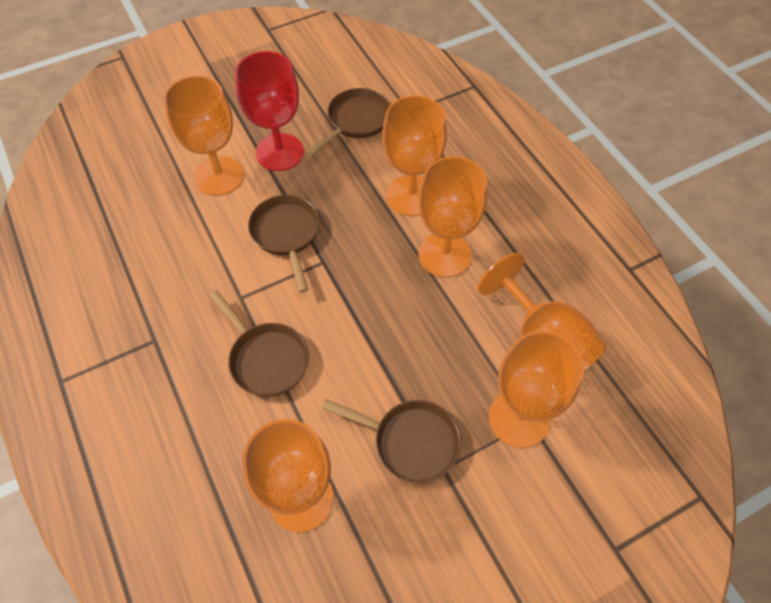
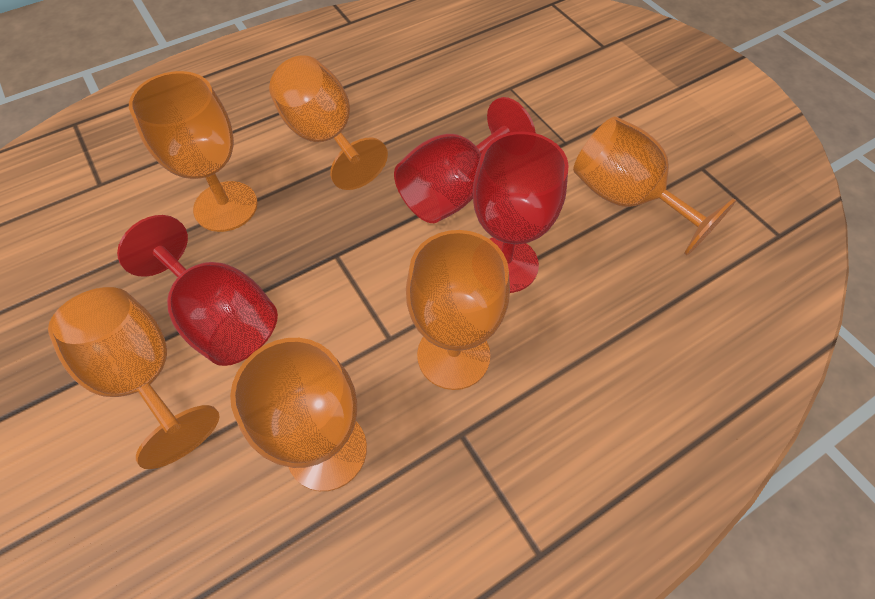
brown pan: [209,291,309,397] [248,195,320,293] [306,88,390,157] [322,399,461,483] = 4 -> none = 0
red goblet: [235,51,304,171] = 1 -> [117,215,278,366] [394,97,536,223] [473,131,569,293] = 3

